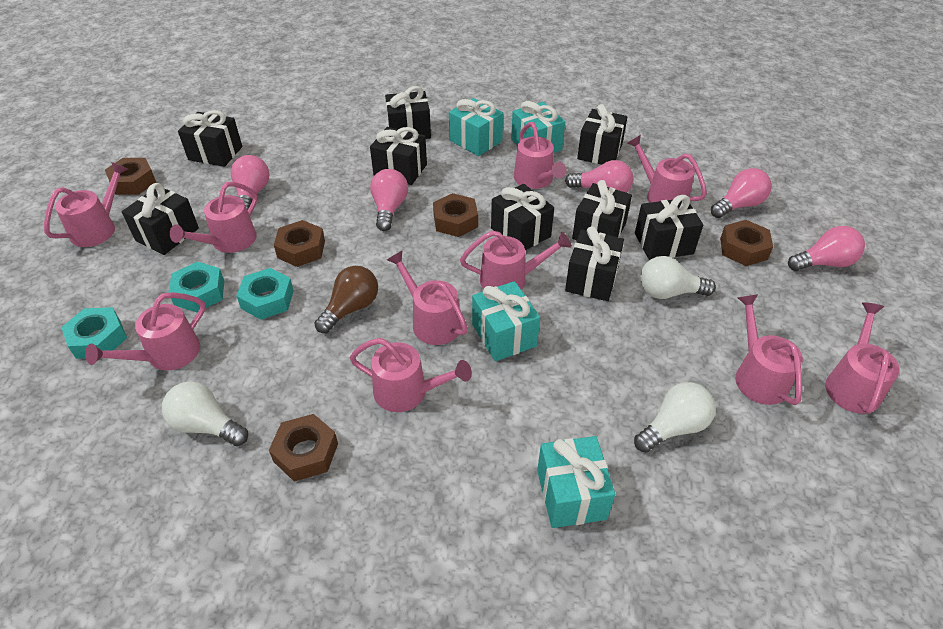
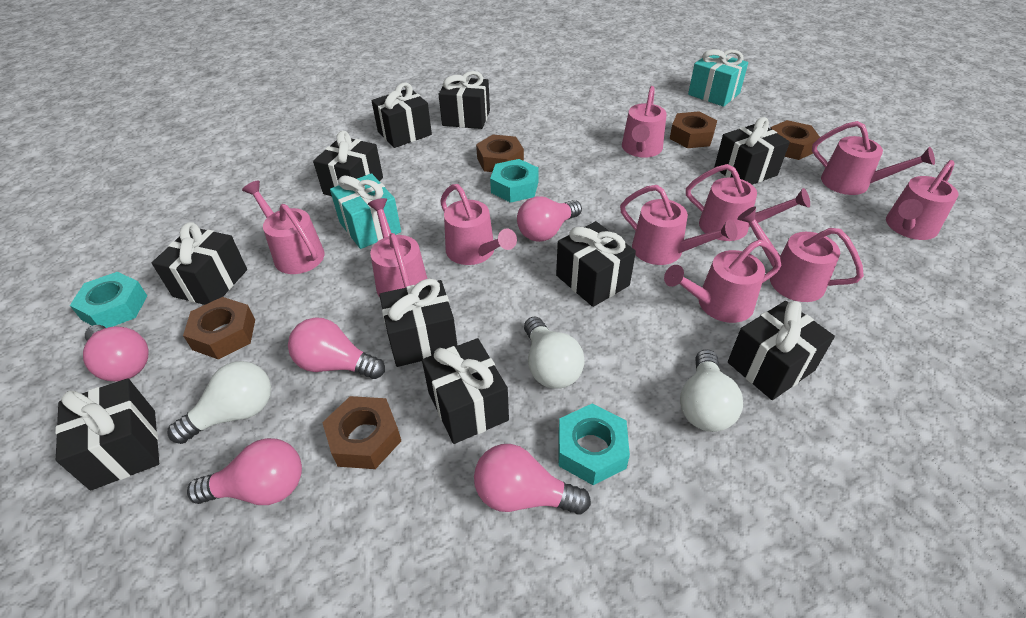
black gift: [122,183,199,255] [178,110,242,167] [370,127,427,185] [385,86,431,139] [491,184,554,250] [565,226,624,301] [572,180,632,240] [577,104,627,165] [635,195,703,260] = 9 -> [55,378,159,491] [152,222,247,305] [313,131,383,196] [372,82,432,148] [379,279,458,367] [422,338,509,444] [439,71,490,129] [556,221,636,307] [714,117,790,185] [728,301,835,400] = 10
brown light bulb: [314,266,378,333] = 1 -> none = 0
turquoise gift: [449,98,503,156] [472,281,540,361] [511,101,565,153] [537,436,615,528] = 4 -> [330,173,401,249] [688,49,748,107] = 2

